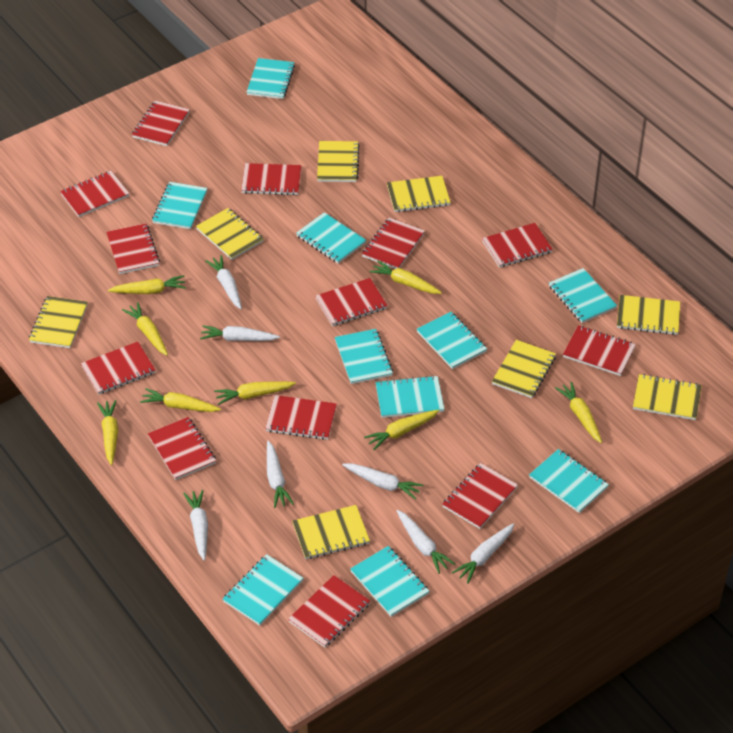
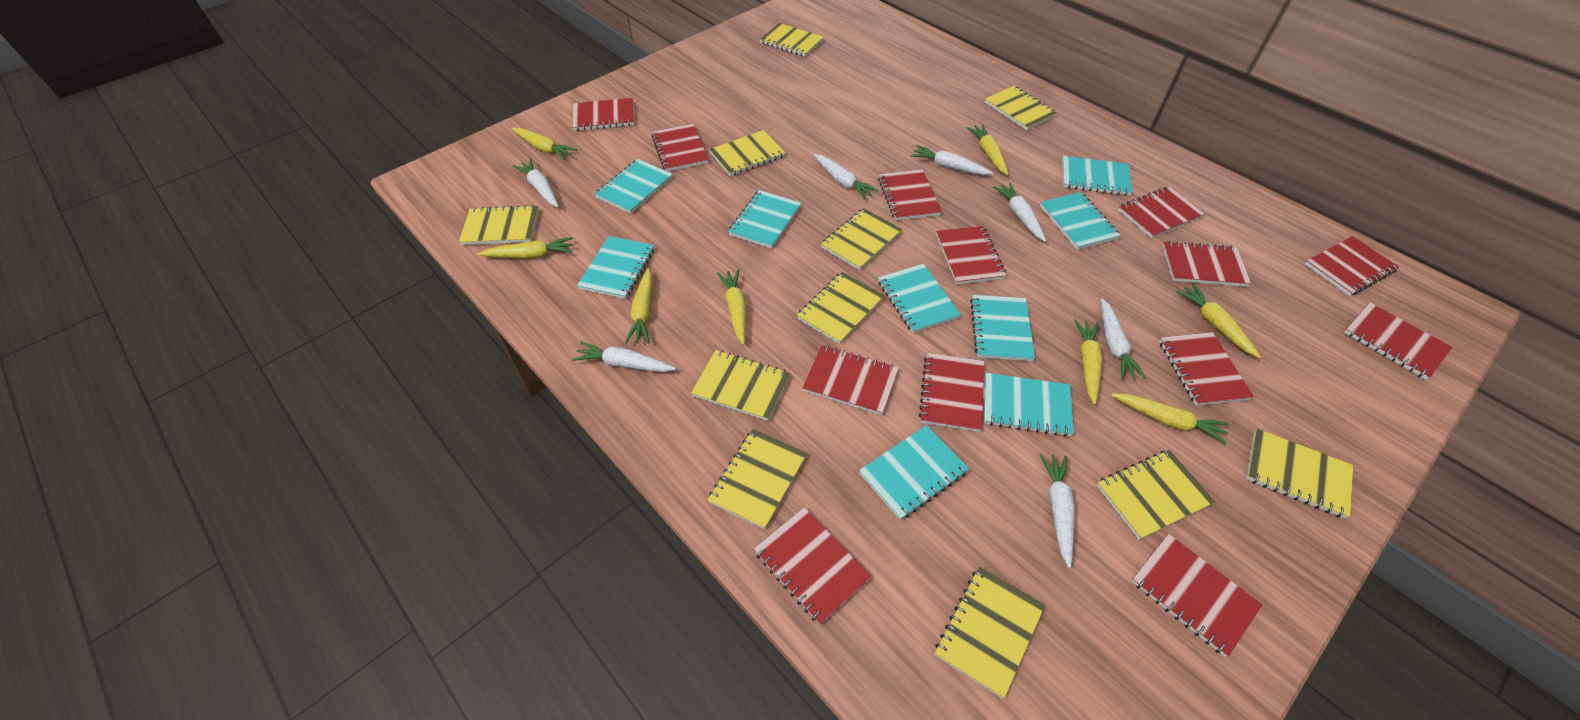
turquoise notebook: [152,182,208,229] [223,554,303,626] [246,58,295,99] [296,212,366,264] [335,329,393,384] [350,546,430,617] [375,375,444,418] [417,312,487,369] [529,449,609,513] [549,268,617,323] = 10 -> [577,236,654,299] [595,159,673,214] [728,190,801,249] [859,425,969,520] [878,264,961,333] [970,295,1035,361] [984,373,1074,437] [1040,192,1121,250] [1062,156,1133,196] = 9
yellow notebook: [29,296,88,348] [196,208,264,260] [292,505,370,559] [317,141,360,182] [387,176,451,212] [492,340,556,398] [617,295,680,335] [633,374,702,420] = 8 -> [459,205,539,245] [691,350,790,421] [708,429,807,530] [709,130,785,176] [760,23,824,57] [797,272,885,344] [821,208,903,270] [935,566,1045,698] [985,86,1057,130] [1097,450,1215,540] [1246,428,1353,519] = 11

